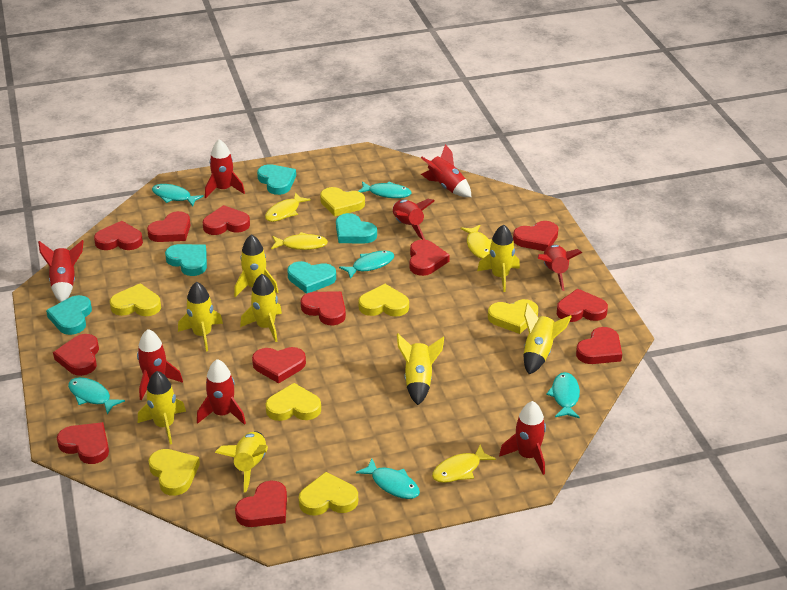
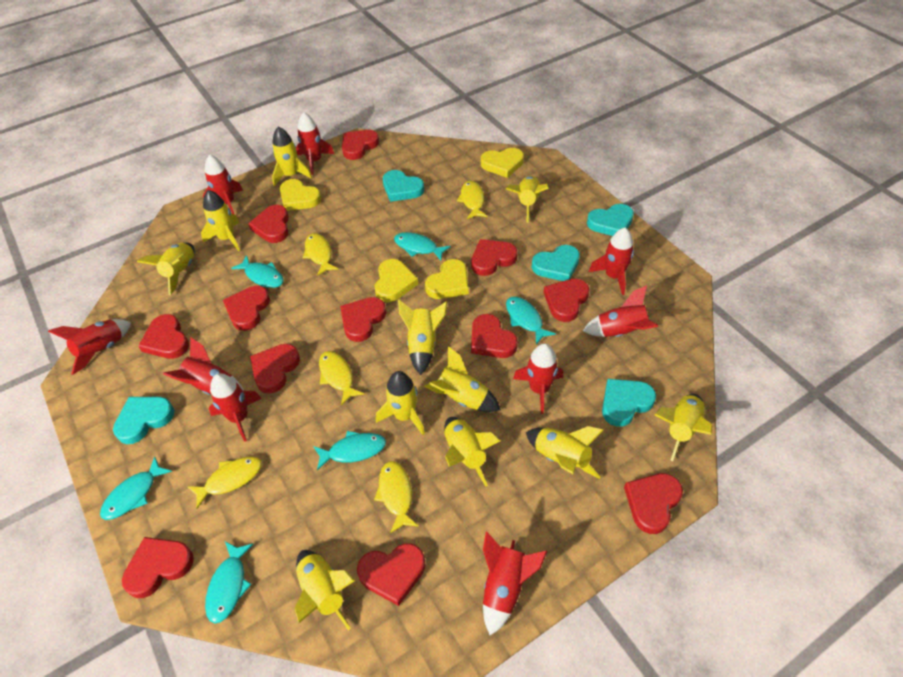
red rocket: [38,240,84,302] [137,329,183,400] [197,359,246,425] [205,139,245,198] [393,199,435,240] [421,144,471,197] [499,401,546,475] [538,244,582,291] = 8 -> [48,319,131,375] [163,337,244,395] [203,155,243,215] [209,373,262,442] [296,112,334,175] [483,532,547,635] [513,343,563,414] [583,285,659,337] [589,228,634,295] = 9
yellow fish: [265,192,311,222] [271,232,328,250] [432,444,496,483] [460,225,492,259] = 4 -> [187,457,262,509] [303,233,338,276] [319,351,364,405] [374,461,419,533] [457,181,487,219] = 5
yellow heart: [110,283,161,316] [148,449,200,496] [265,383,321,421] [299,472,358,516] [320,187,365,217] [358,284,409,317] [488,299,538,334] = 7 -> [280,179,321,211] [375,259,418,302] [425,259,469,299] [481,148,524,178] = 4
yellow rocket: [138,371,186,444] [178,282,223,352] [215,431,268,492] [234,234,278,297] [240,274,282,342] [397,333,444,405] [477,224,520,292] [523,303,572,374] = 8 -> [137,242,195,295] [201,190,240,251] [272,127,312,187] [295,550,355,630] [376,371,425,435] [398,300,447,375] [424,346,501,412] [444,417,500,487] [506,176,549,223] [526,426,603,479] [654,394,712,461] = 11

